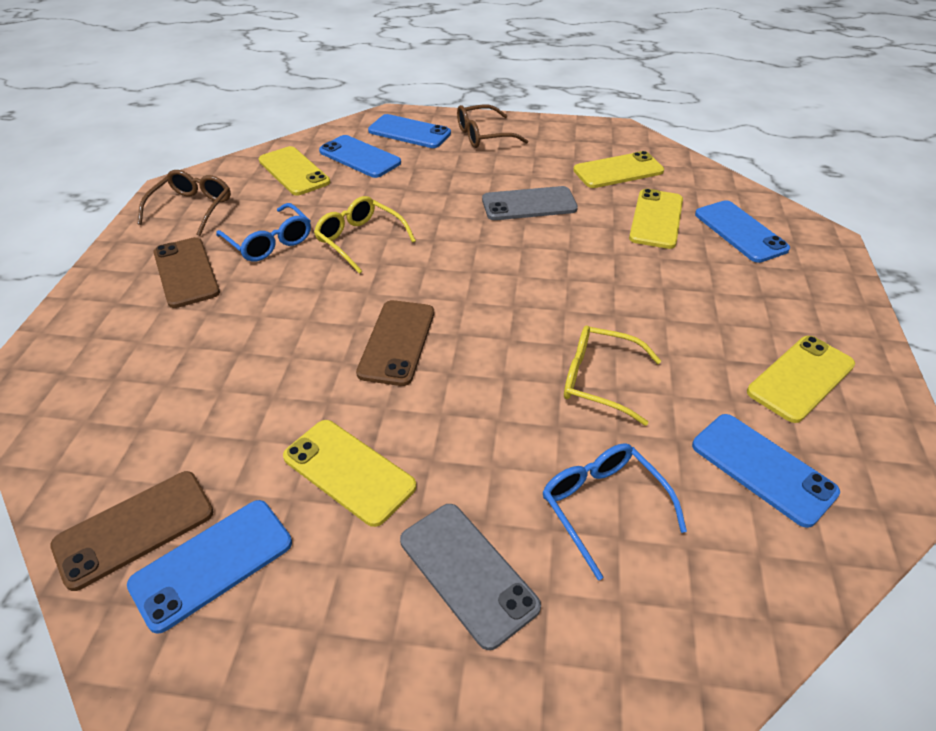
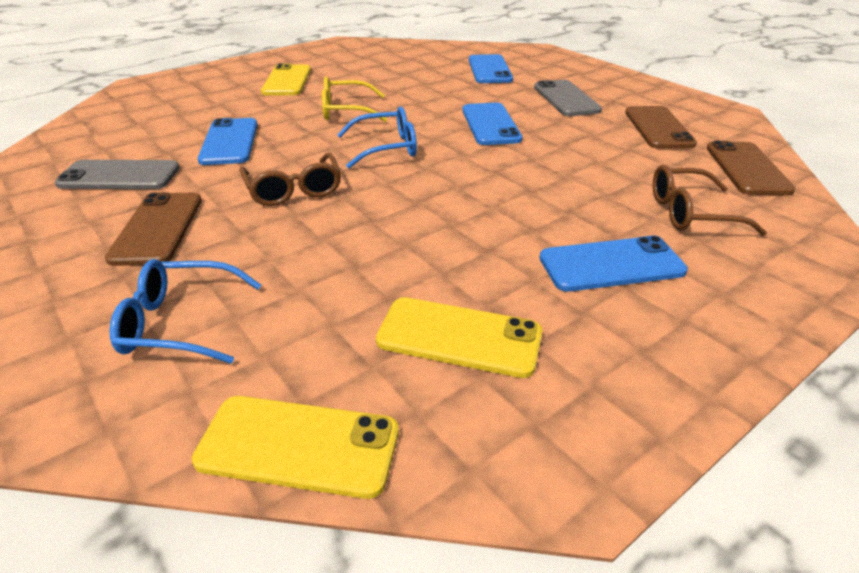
blue phone: [127,500,292,634] [319,135,401,178] [368,114,451,148] [692,414,840,528] [695,200,790,263] = 5 -> [198,118,258,165] [462,103,523,145] [469,54,513,83] [539,236,688,292] = 4
yellow glasses: [314,196,416,274] [564,325,661,426] = 2 -> [322,76,387,122] = 1
yellow phone: [259,146,330,196] [283,420,416,527] [573,151,664,188] [629,189,683,249] [747,336,855,423] = 5 -> [192,396,399,499] [261,64,311,95] [376,297,542,378] = 3

